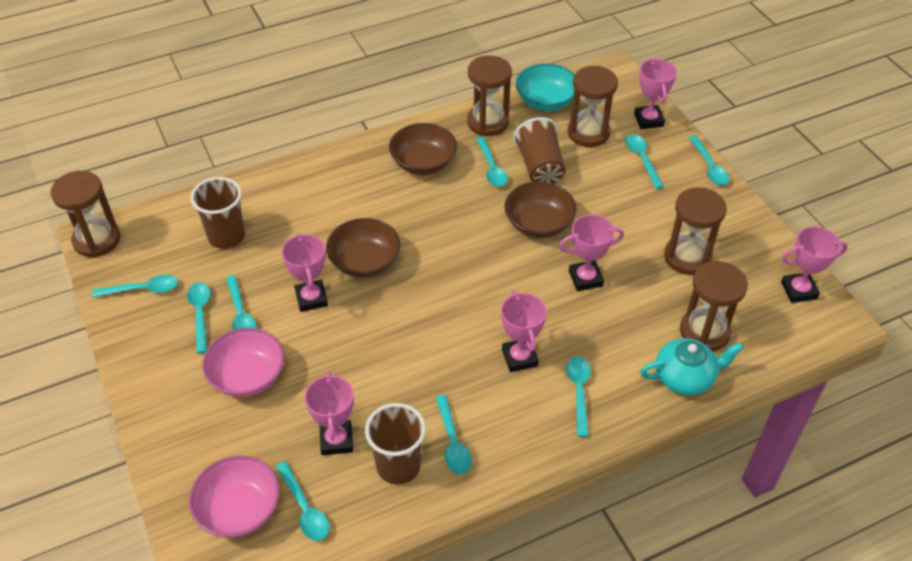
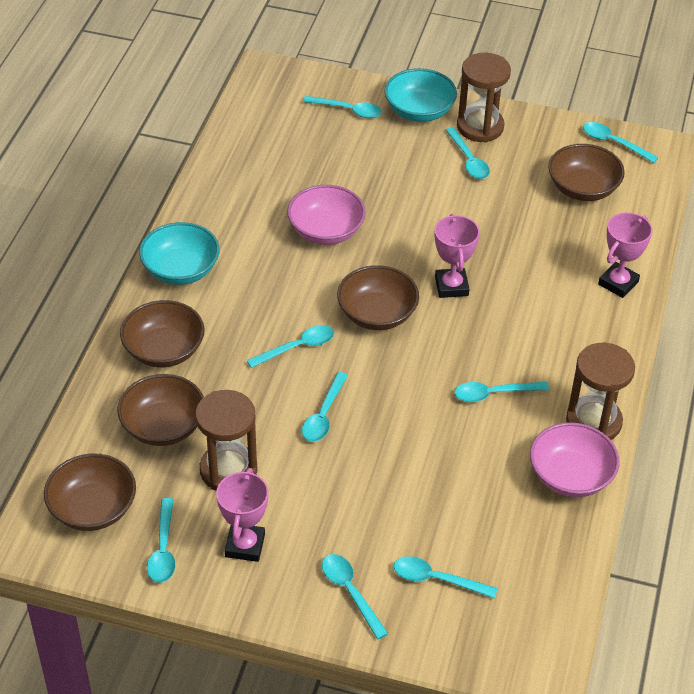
brown bowl: [326,218,400,278] [389,123,457,175] [504,181,576,238] = 3 -> [44,453,136,531] [118,374,204,446] [120,300,205,368] [337,265,419,330] [548,144,625,201] = 5
brown cup: [190,177,245,249] [365,403,426,484] [513,117,566,184] = 3 -> none = 0
brown hourglass: [51,171,120,258] [467,56,512,136] [568,66,618,147] [664,187,727,275] [680,261,748,351] = 5 -> [195,390,258,491] [457,53,511,142] [566,343,635,440] = 3
pink trophy: [281,233,328,312] [304,371,354,455] [501,291,547,372] [559,214,624,291] [634,58,677,129] [781,226,848,303] = 6 -> [216,468,269,562] [435,214,480,298] [598,212,652,298] = 3
turquoise bowl: [516,64,575,111] = 1 -> [139,222,220,285] [384,68,457,122] = 2
turquoise teapot: [640,338,744,395] = 1 -> none = 0

